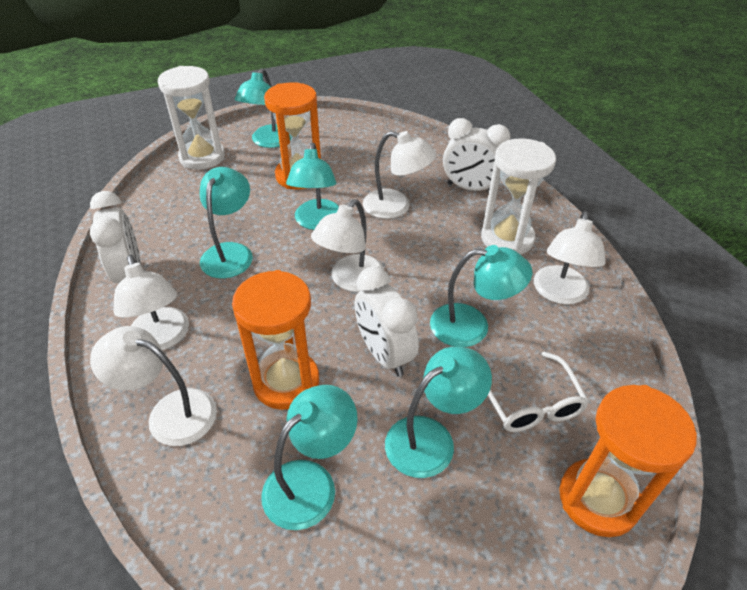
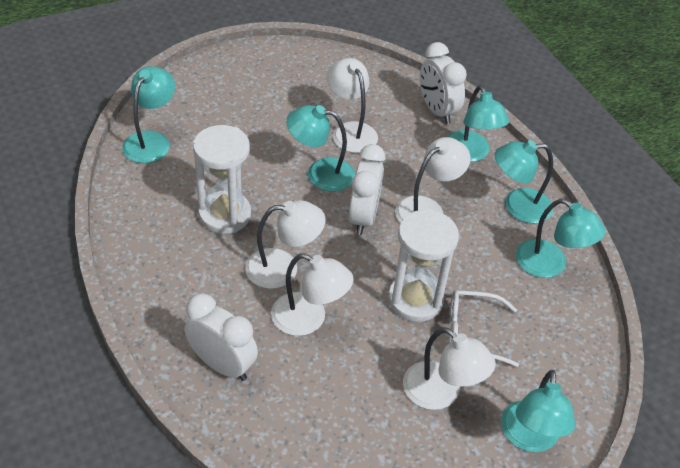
orange hourglass: [232,270,319,410] [264,82,321,190] [559,385,697,537] = 3 -> none = 0

